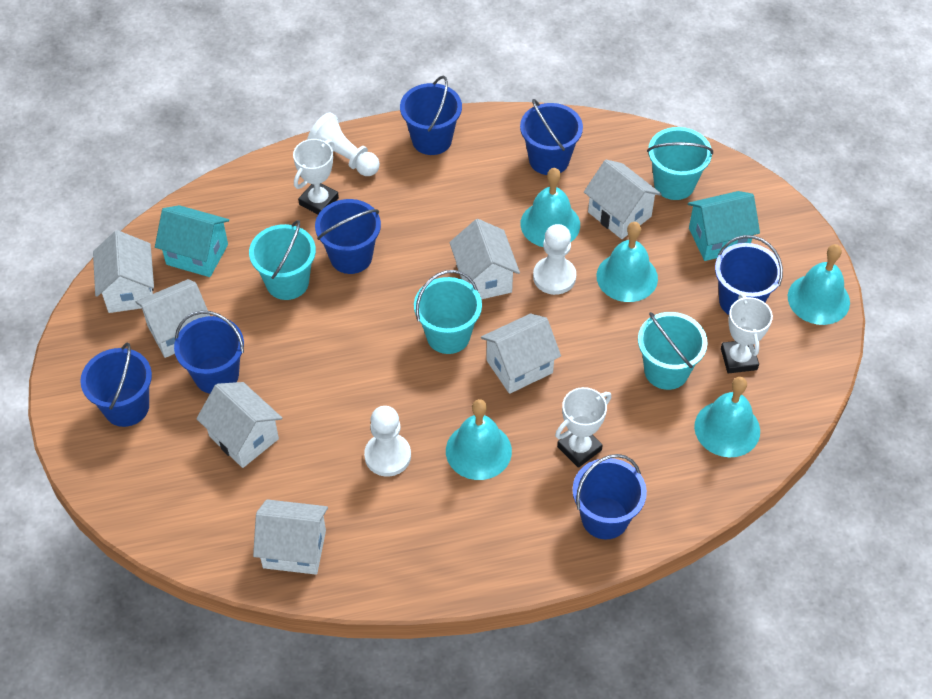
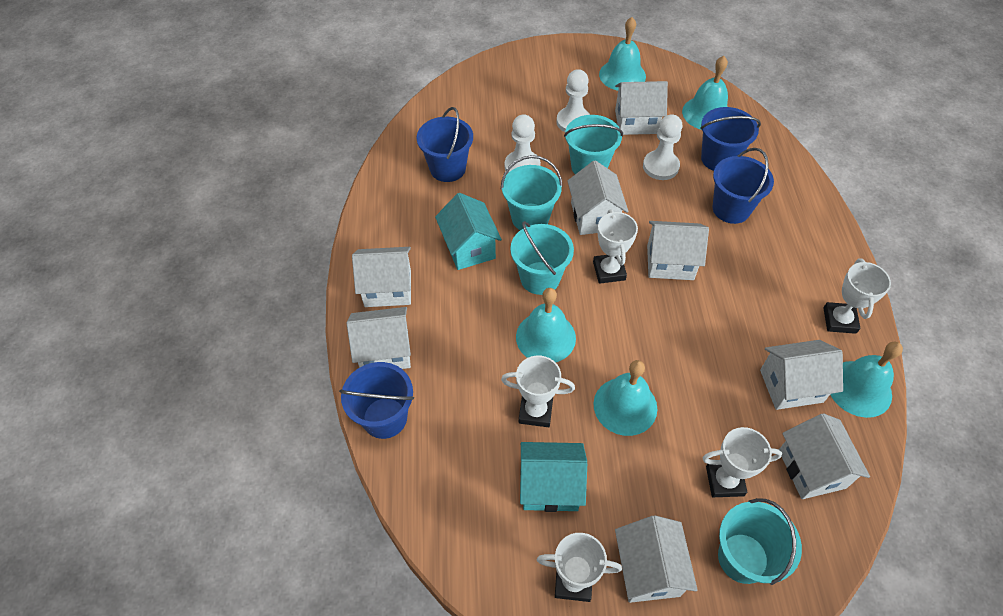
blue bucket: [80,343,152,427] [174,311,244,394] [315,199,381,274] [400,76,462,155] [520,99,583,175] [572,454,647,540] [715,235,783,315] = 7 -> [339,362,414,439] [417,107,473,182] [700,107,761,171] [713,148,774,224] = 4
white house: [93,230,154,313] [136,279,210,358] [196,382,282,468] [253,499,328,575] [449,219,520,300] [481,314,561,394] [584,159,661,239] = 7 -> [347,307,411,369] [352,247,411,307] [567,160,629,235] [615,81,668,135] [615,515,698,603] [647,221,709,280] [760,340,843,410] [779,413,870,499] = 8
white trophy: [293,139,339,214] [555,387,611,468] [721,293,773,374] = 3 -> [501,355,575,427] [537,533,622,602] [593,209,638,284] [703,427,782,497] [824,258,891,334] = 5

